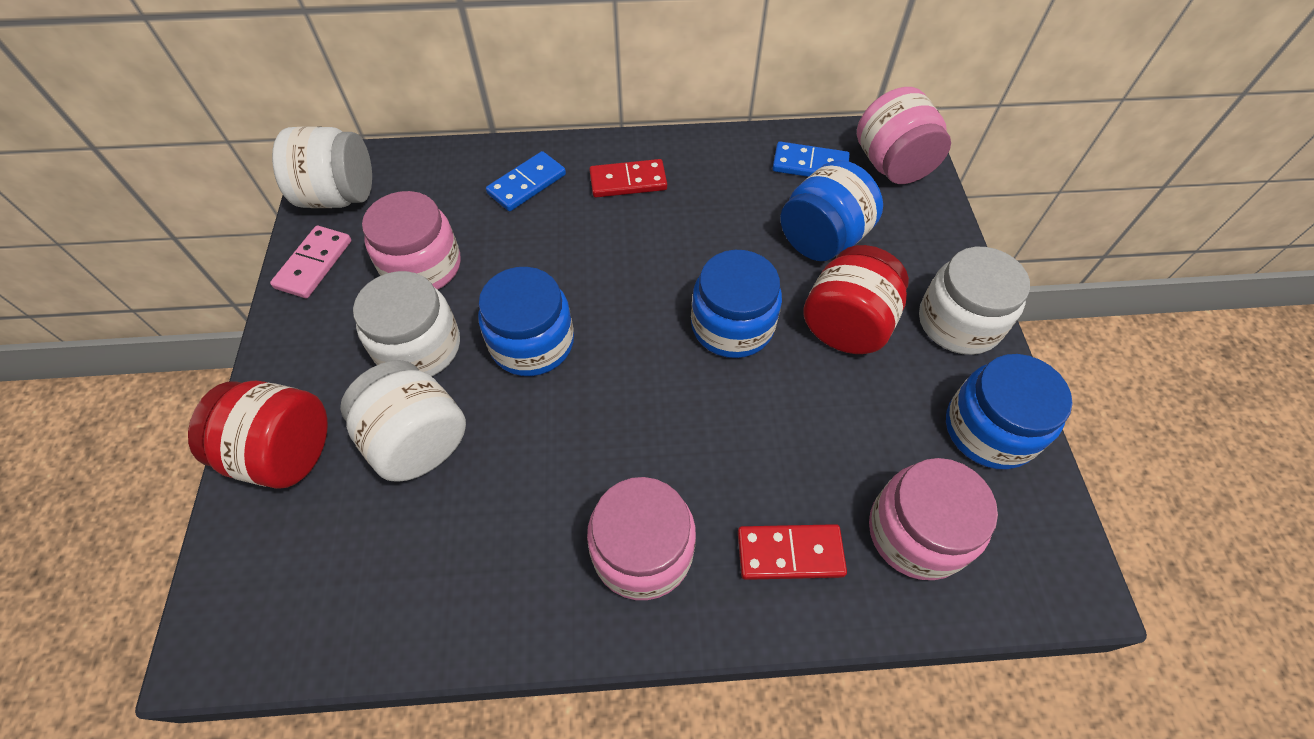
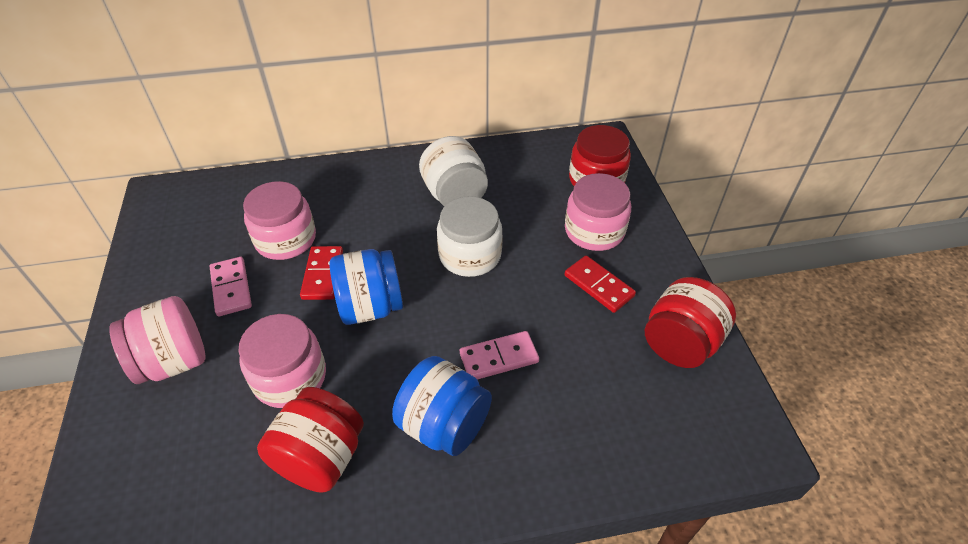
blue domino: [486,151,566,211] [772,142,850,177] = 2 -> none = 0
blue jar: [478,267,574,376] [691,250,782,358] [780,160,883,261] [946,354,1073,469] = 4 -> [330,249,403,325] [392,356,492,456] = 2
pink domino: [270,226,352,298] = 1 -> [210,257,252,317] [460,331,539,380] = 2
red jar: [188,381,328,489] [803,245,909,354] = 2 -> [257,387,364,493] [569,125,631,186] [645,277,736,368] = 3
white jar: [272,126,372,208] [340,360,466,482] [353,271,460,377] [919,247,1030,355] = 4 -> [419,136,488,206] [437,196,503,277] = 2

